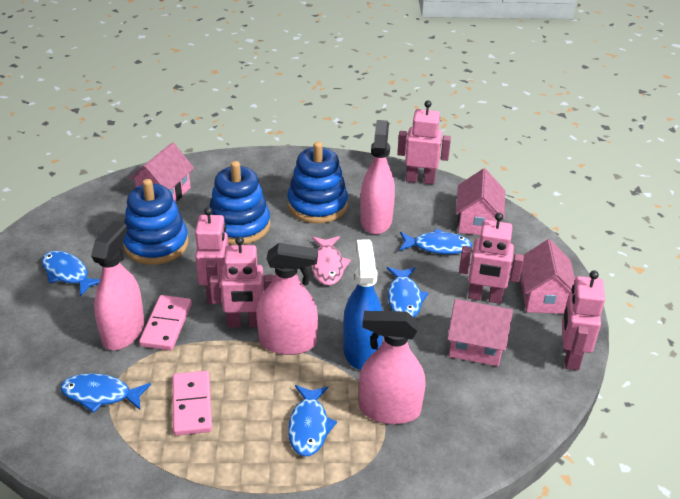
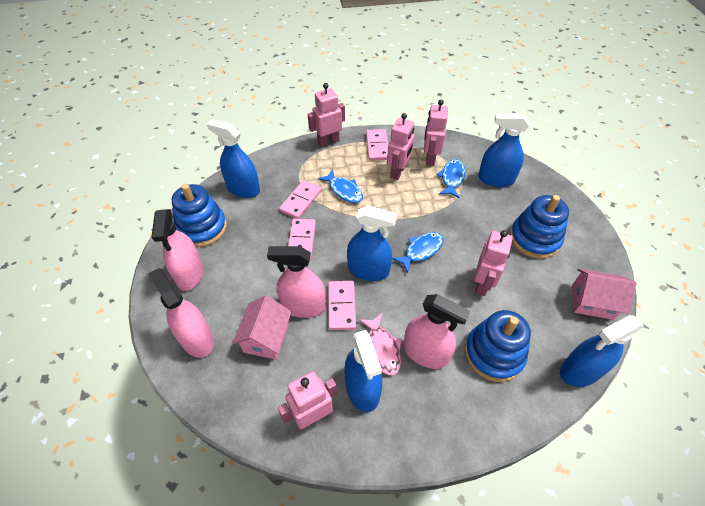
blue fish: [42,251,100,296] [60,373,151,413] [288,385,337,457] [387,267,428,317] [399,229,472,254] = 5 -> [318,169,363,203] [392,232,443,273] [437,159,465,198] = 3
blue spray bottle: [343,239,383,370] = 1 -> [207,119,260,198] [344,330,382,412] [347,205,397,281] [478,113,529,187] [560,315,644,387] = 5
pink domino: [139,295,192,351] [173,371,212,436] = 2 -> [279,180,322,219] [288,219,316,260] [328,281,356,330] [366,129,388,160] = 4
pink house: [129,142,194,202] [447,299,513,366] [456,168,505,235] [521,239,575,314] = 4 -> [233,296,292,360] [572,269,637,320] = 2

